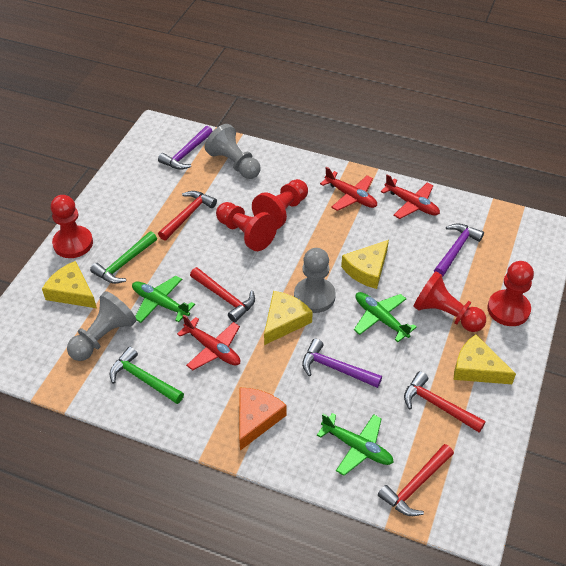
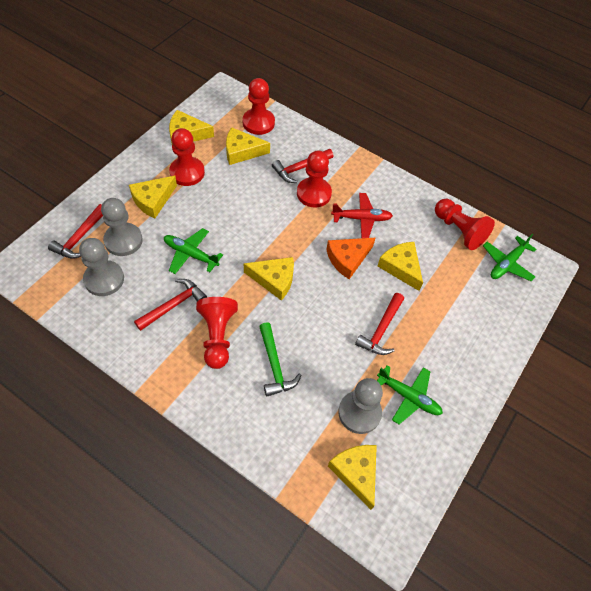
green hammer: [90,231,157,284] [110,347,184,404] = 2 -> [259,322,301,396] = 1
purple hammer: [158,126,213,170] [302,339,382,388] [434,223,484,277] = 3 -> none = 0
red plane: [177,315,240,370] [320,167,377,211] [380,174,440,219] = 3 -> [331,193,393,238] = 1
yellow cheese: [42,261,97,308] [264,291,313,345] [341,240,389,289] [454,335,516,384] = 4 -> [129,176,177,218] [169,110,214,143] [226,127,270,165] [244,257,294,301] [328,445,377,510] [378,242,423,291] = 6

